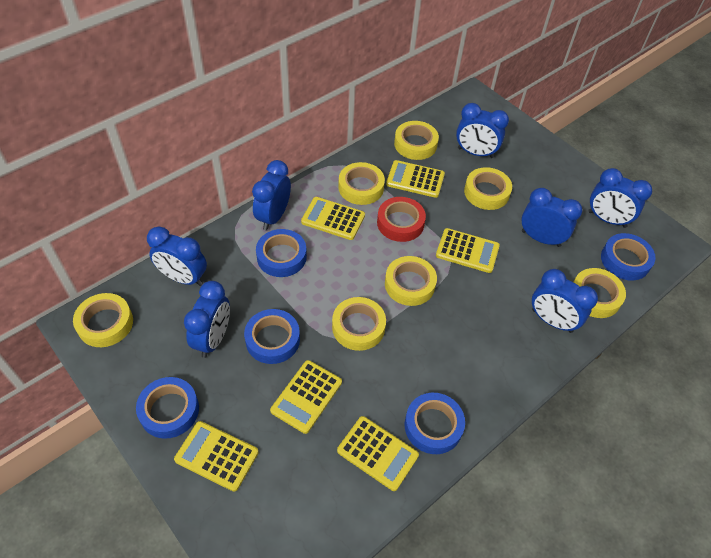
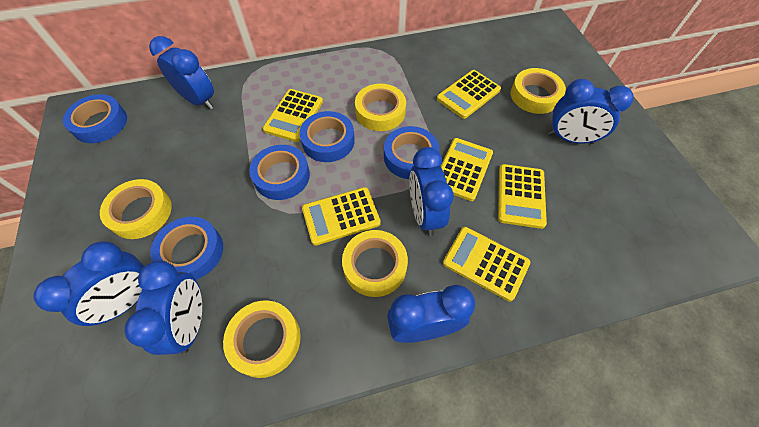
blue clock: [147,226,207,286] [184,281,230,358] [252,160,291,230] [456,103,509,158] [521,188,583,247] [532,269,598,333] [588,168,652,228] = 7 -> [33,241,144,326] [124,261,202,355] [149,36,214,110] [387,284,475,343] [409,147,454,236] [548,79,633,144] = 6
red tape: [377,197,426,242] = 1 -> none = 0
yellow tape: [73,293,133,347] [332,297,386,351] [338,162,385,205] [385,256,437,306] [394,121,439,160] [464,167,512,210] [574,268,626,318] = 7 -> [100,179,172,239] [223,300,301,378] [342,230,408,297] [355,84,406,131] [511,68,566,114] = 5

